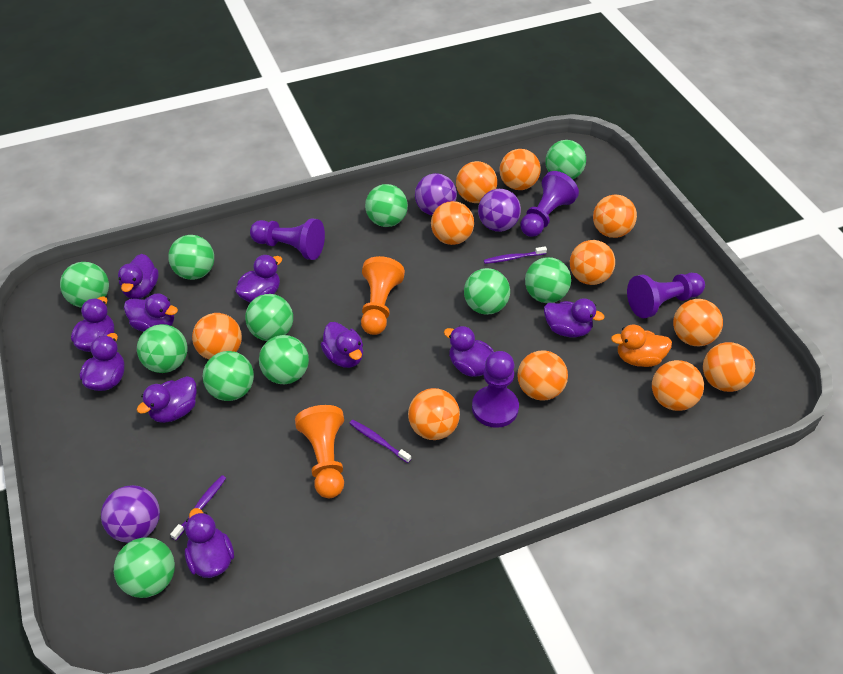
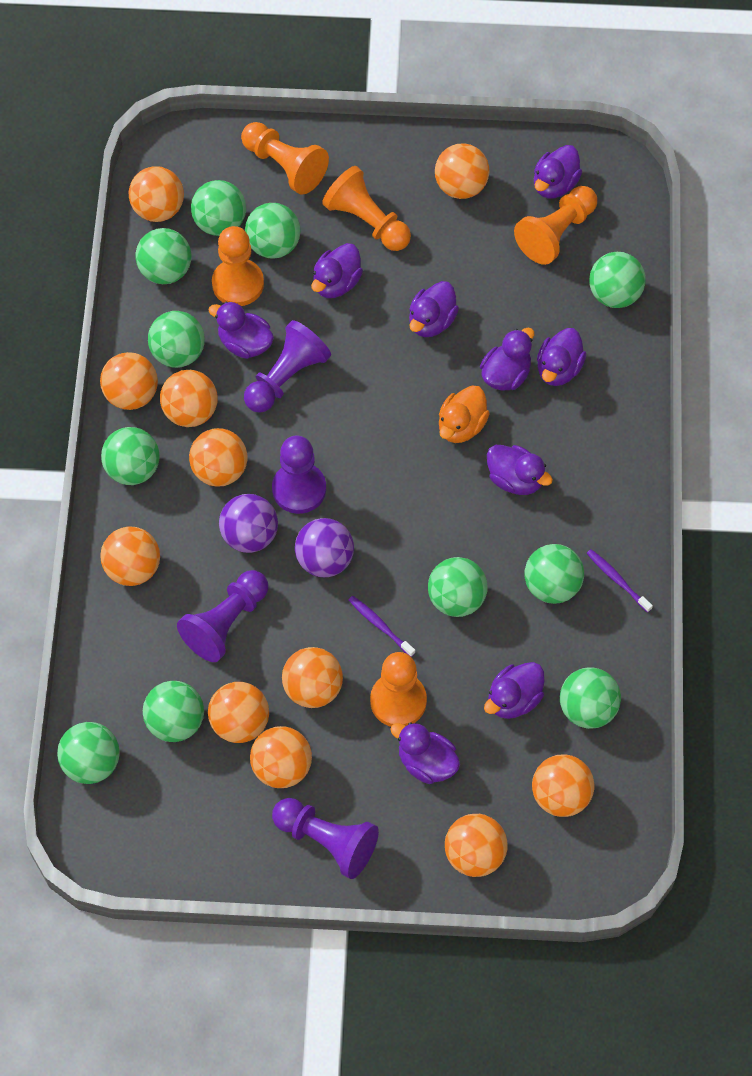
orange pawn: [295,405,344,498] [361,256,405,335] = 2 -> [212,226,264,306] [241,122,329,195] [322,166,411,251] [370,652,427,727] [514,186,597,265] = 5
purple ball: [101,485,160,543] [415,173,457,215] [478,189,521,232] = 3 -> [219,494,278,553] [295,518,354,577] = 2
purple duck: [71,296,114,352] [80,333,124,391] [118,254,158,299] [124,293,178,332] [137,376,197,423] [185,508,234,578] [235,255,282,303] [321,322,363,368] [444,326,494,377] [544,298,605,337] = 10 -> [208,302,274,359] [311,243,363,298] [390,722,460,784] [409,281,459,337] [480,328,534,391] [484,662,545,719] [487,445,553,495] [534,145,582,198] [537,328,587,386] = 9
purple toothbrush: [170,475,226,540] [349,420,411,463] [484,246,547,264] = 3 -> [349,596,415,657] [587,549,653,613] = 2

